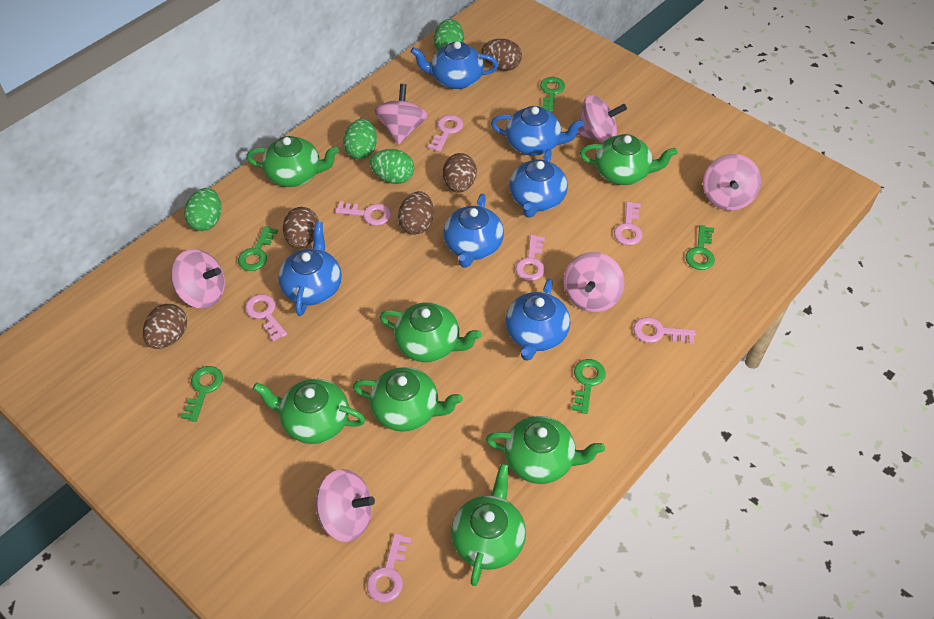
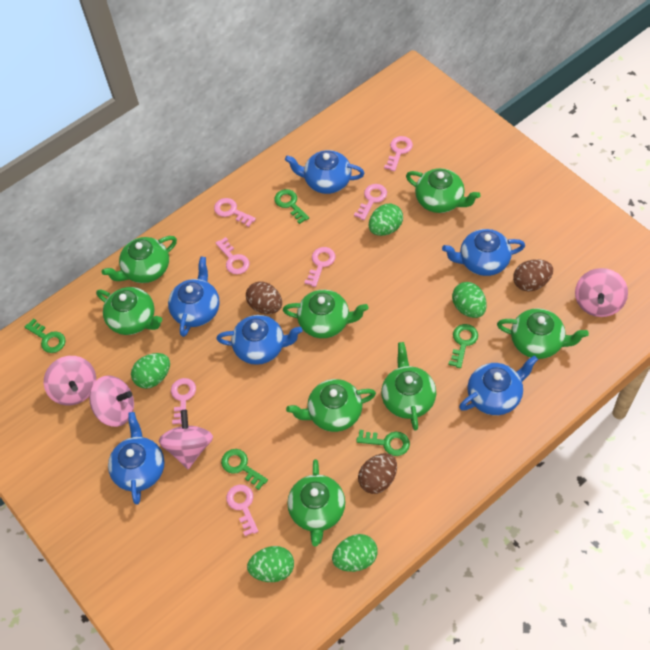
brown egg: [143,304,187,349] [283,207,319,248] [398,191,434,235] [443,153,477,193] [481,39,522,71] = 5 -> [246,281,282,314] [358,453,397,494] [513,259,553,291] = 3
green egg: [184,188,221,231] [343,119,377,159] [370,149,414,184] [434,19,464,51] = 4 -> [131,353,170,389] [247,546,294,582] [332,534,378,572] [369,204,403,236] [452,282,487,318] = 5
green teapot: [247,136,339,187] [253,379,365,444] [353,367,463,432] [380,302,482,362] [451,463,526,586] [486,416,605,484] [580,134,677,185] = 7 -> [96,287,162,335] [102,236,177,283] [283,290,369,338] [286,379,376,432] [287,459,345,547] [381,342,436,430] [406,168,480,213] [497,308,589,359] = 8
pink spinning top: [171,249,225,309] [316,469,375,542] [374,84,428,145] [563,252,625,312] [576,95,627,143] [703,154,761,211] = 6 -> [43,356,96,405] [89,375,134,427] [159,410,213,469] [575,268,628,317] = 4

